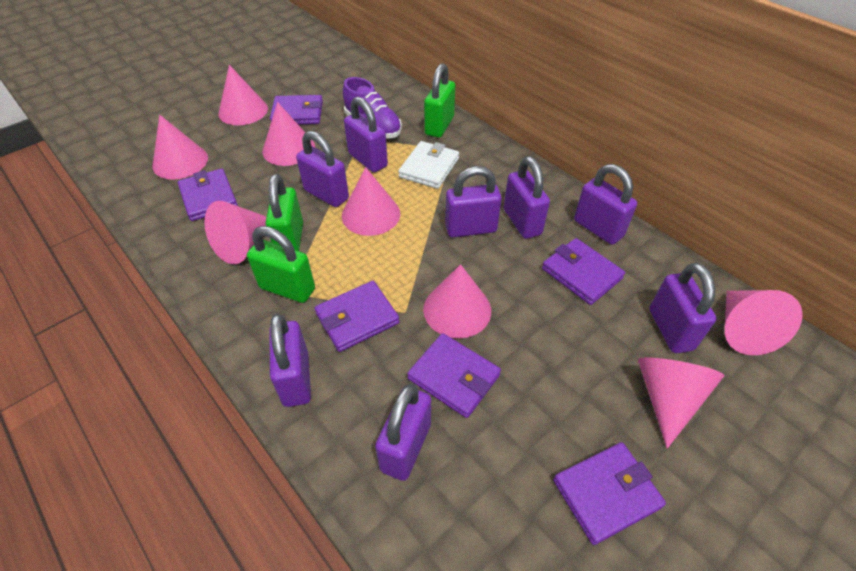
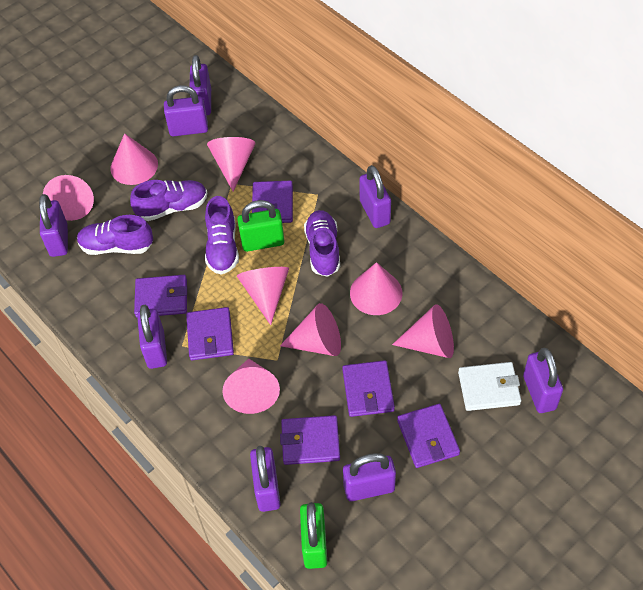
green padlock: [247,226,315,303] [266,174,303,251] [424,63,455,138] = 3 -> [237,200,284,252] [300,502,327,569] = 2
purple shoe: [343,77,402,138] = 1 -> [77,215,153,255] [130,180,207,221] [205,196,239,275] [304,210,340,277] = 4

